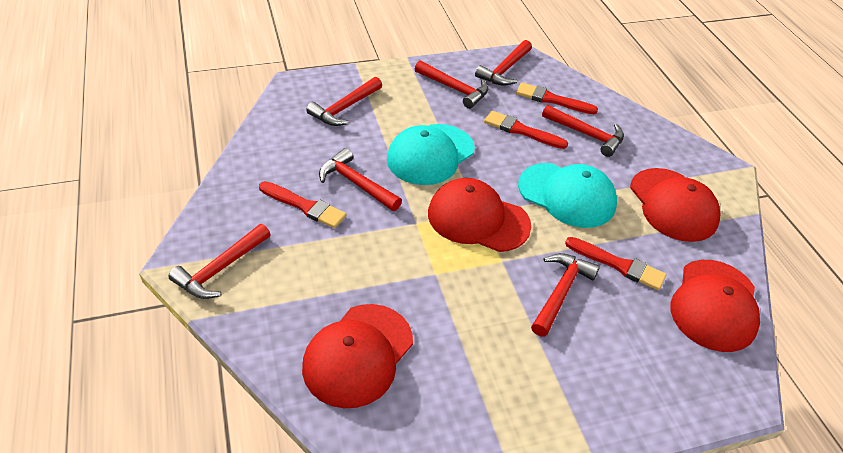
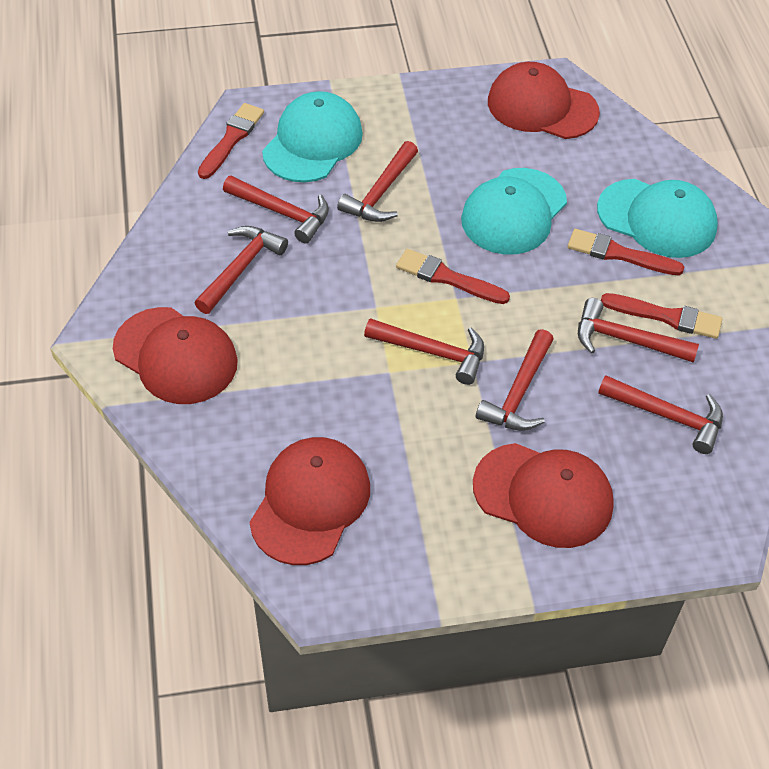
turquoise cap: [387,124,475,185] [518,163,617,228] = 2 -> [262,91,363,182] [461,168,567,255] [597,179,718,258] = 3

